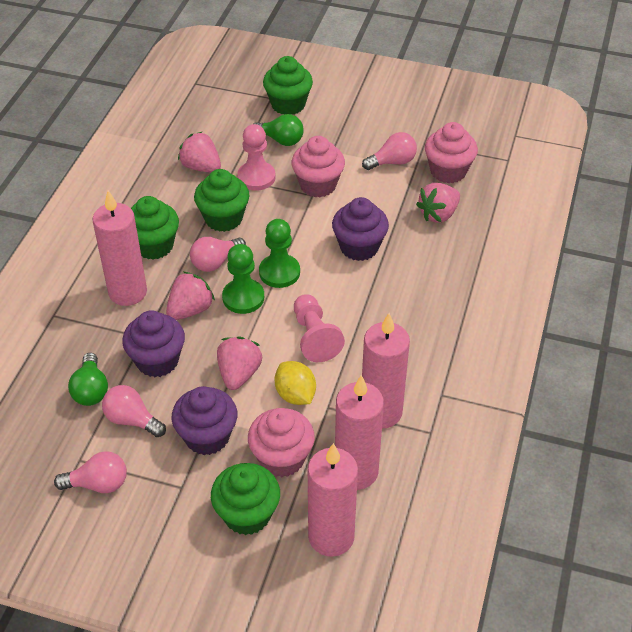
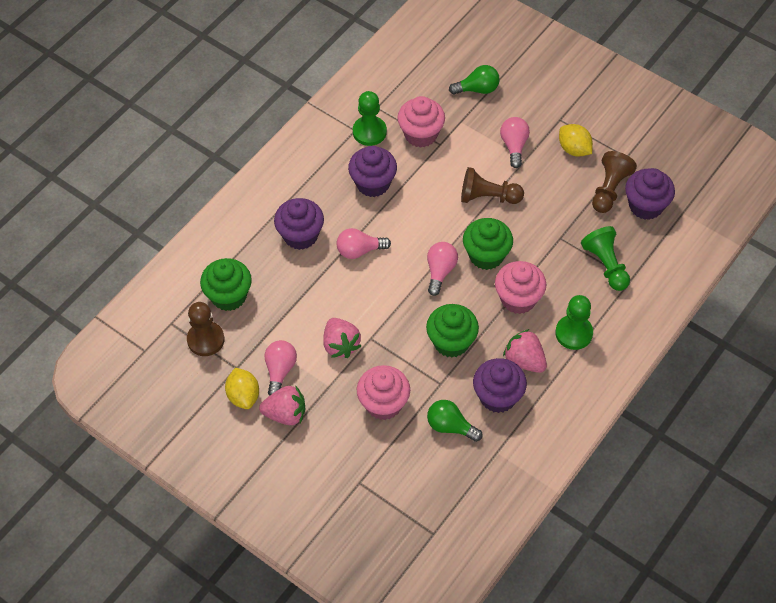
brown pawn: none = 0 -> [187,302,225,356] [461,167,524,204] [592,151,637,213] = 3
green cupcake: [131,196,179,260] [194,169,249,232] [211,463,280,535] [263,56,313,115] = 4 -> [200,258,252,311] [426,304,479,357] [463,218,513,270] = 3
green pawn: [222,244,264,314] [259,219,300,288] = 2 -> [353,91,387,146] [555,295,593,350] [581,226,630,291] = 3
pink candle: [93,190,147,306] [308,443,358,557] [335,375,384,490] [362,313,410,429] = 4 -> none = 0
pink pawn: [237,124,276,191] [294,294,345,362] = 2 -> none = 0
pink strawberry: [166,272,215,320] [178,131,221,173] [217,336,262,390] [416,183,460,223] = 4 -> [259,385,305,425] [323,318,361,358] [503,329,547,373] = 3
purple cupcake: [122,310,185,377] [172,386,237,455] [332,197,389,261] = 3 -> [274,198,324,250] [348,146,397,197] [473,358,527,413] [625,168,675,220] = 4
yellow lemon: [275,361,316,405] = 1 -> [225,368,259,409] [559,124,593,156] = 2

